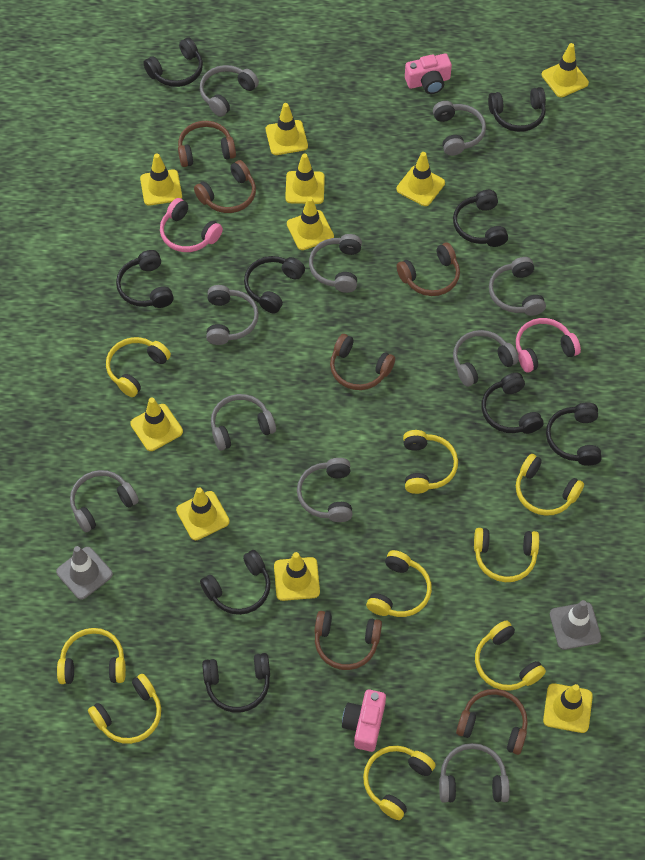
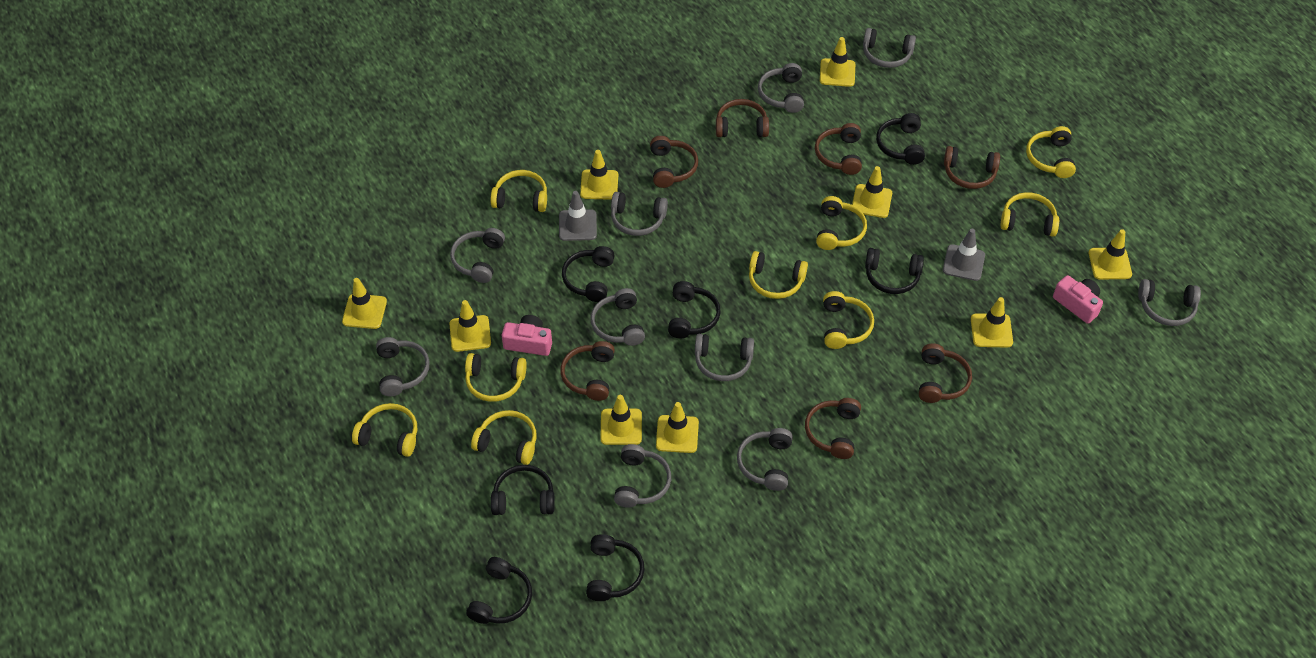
black headphones: [116,250,174,308] [143,37,203,87] [200,550,270,615] [202,653,270,713] [244,256,305,314] [453,190,508,247] [482,372,544,434] [488,87,546,132] [546,402,602,466] = 9 -> [466,557,532,624] [491,465,555,515] [562,246,615,302] [586,534,645,601] [668,281,721,339] [865,248,924,294] [876,113,925,165] = 7
brown headphones: [178,121,236,167] [194,160,256,213] [315,611,382,670] [330,334,395,390] [397,243,460,296] [456,689,528,755] = 6 -> [561,341,615,401] [650,136,698,188] [716,99,769,137] [805,398,861,459] [815,123,862,175] [919,343,972,403] [944,146,1000,189] = 7
pink headphones: [160,198,223,252] [516,318,581,373] = 2 -> none = 0
yellow traffic cone: [130,398,183,451] [140,153,182,205] [176,487,230,540] [266,103,308,155] [274,552,320,601] [285,153,325,204] [287,197,334,250] [396,152,445,206] [542,43,589,97] [543,683,593,733] = 10 -> [342,278,387,329] [449,300,491,352] [580,150,618,200] [600,395,642,445] [656,402,699,453] [820,37,855,87] [852,166,892,218] [971,297,1013,348] [1089,229,1132,280] = 9

